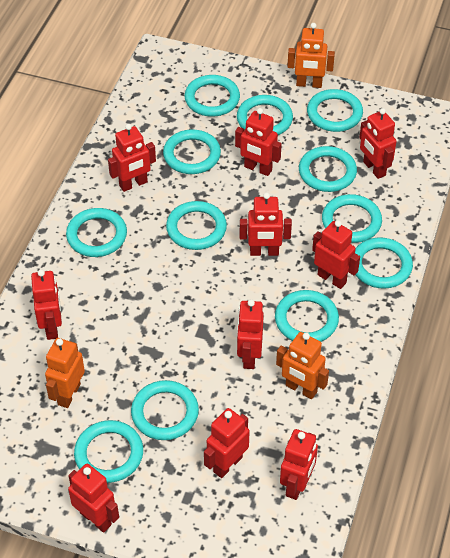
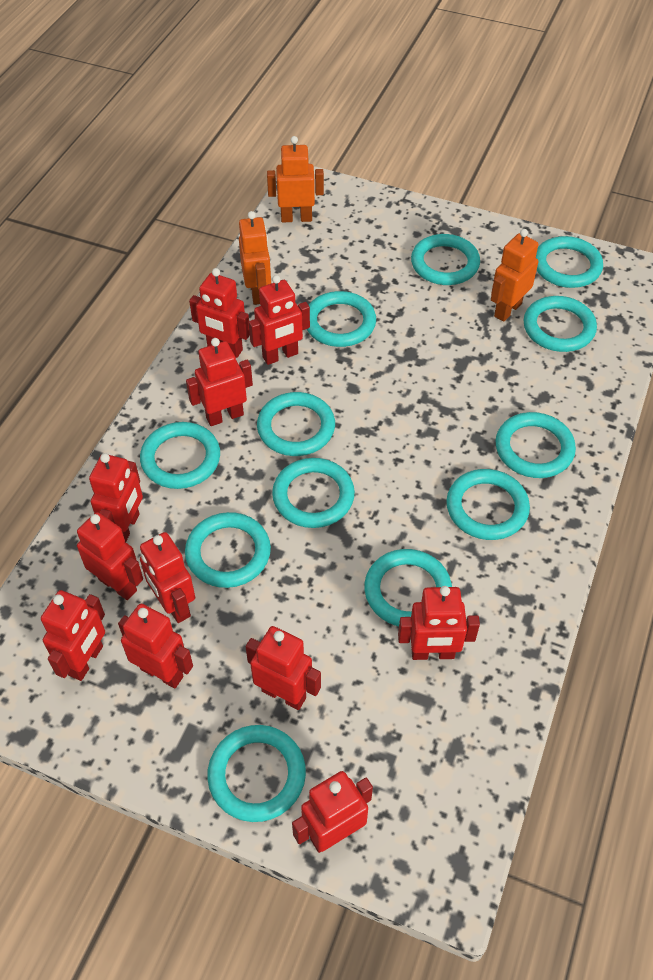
red robot: [31,270,62,340] [68,464,119,533] [108,124,156,192] [204,408,249,478] [235,108,282,176] [237,299,264,369] [240,192,292,256] [280,429,318,500] [312,220,360,289] [359,108,397,179] = 10 -> [41,590,105,681] [77,512,143,600] [89,453,143,542] [118,604,193,688] [140,532,195,623] [186,338,253,426] [189,268,250,358] [245,626,321,710] [249,275,310,365] [292,771,373,853] [398,586,480,660] = 11

